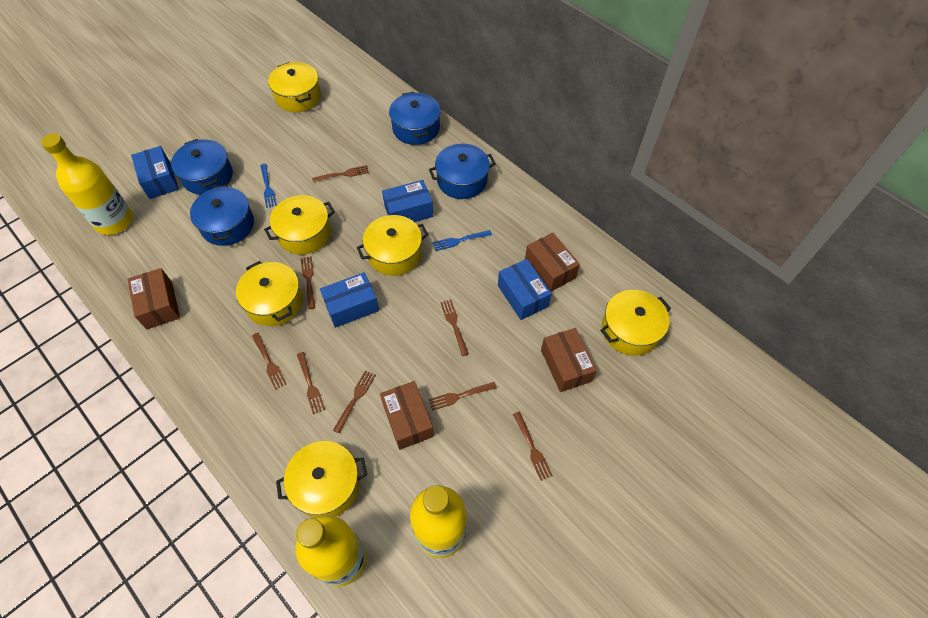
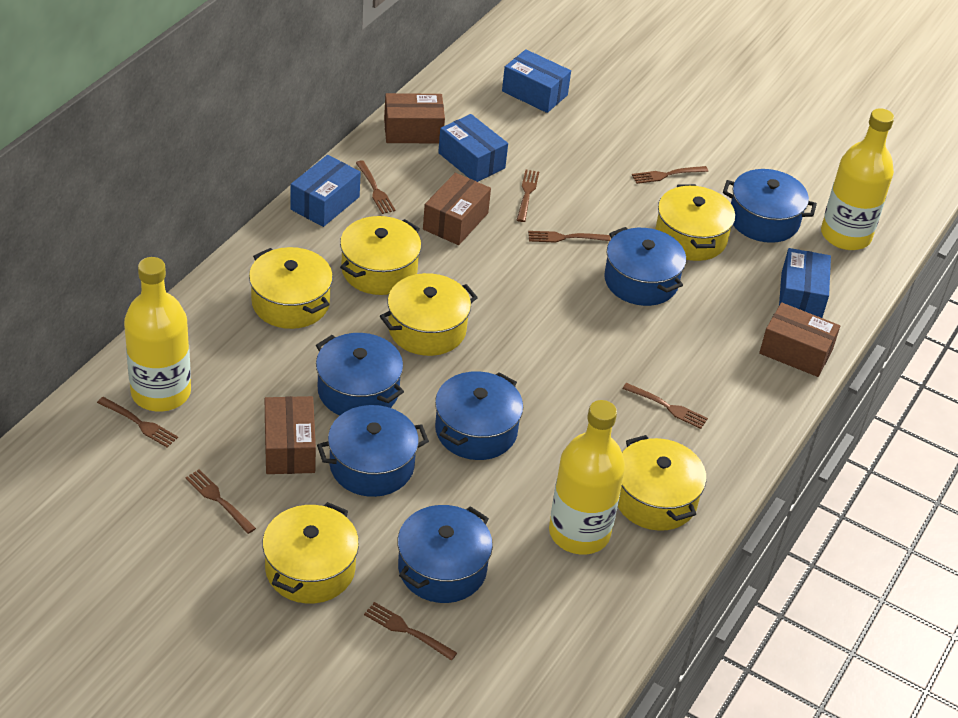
blue fork: [260,164,277,208] [433,230,492,251] = 2 -> none = 0
blue pot: [171,139,233,195] [190,185,254,246] [389,92,441,145] [429,144,496,199] = 4 -> [316,333,404,415] [317,405,429,497] [398,505,493,603] [435,371,523,460] [604,227,686,306] [723,169,817,243] = 6

